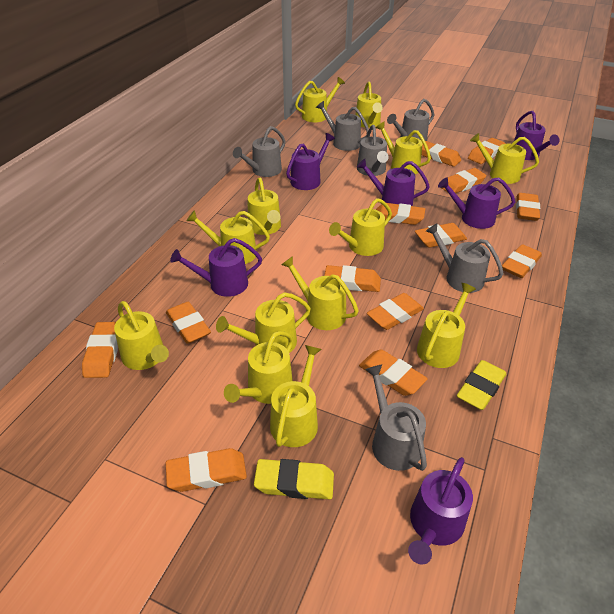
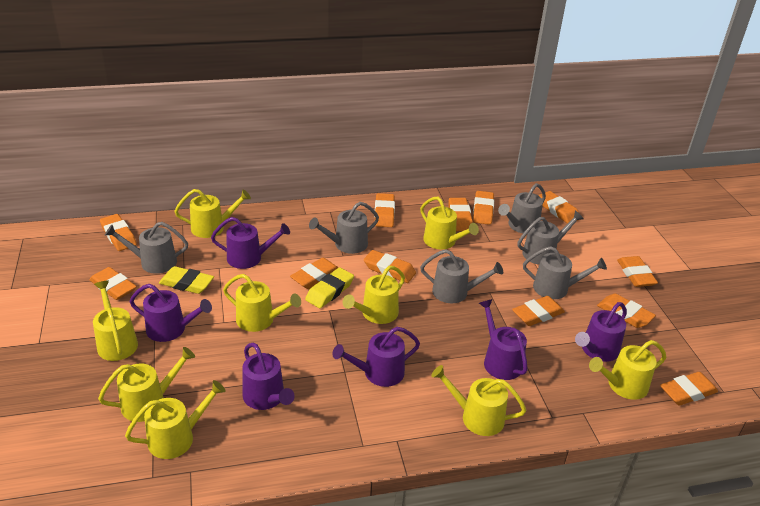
orange eraser: [82,322,118,378] [166,302,211,344] [166,448,247,492] [324,265,381,292] [359,349,428,396] [367,293,424,330] [376,203,425,225] [415,223,467,248] [422,141,461,167] [442,168,486,193] [468,138,505,164] [502,244,542,278] [516,193,540,221] = 13 -> [89,267,137,300] [100,214,137,251] [290,258,339,289] [364,250,416,283] [374,193,395,227] [449,198,473,231] [473,191,494,225] [512,296,565,326] [538,191,579,224] [597,294,656,328] [617,256,658,287] [660,372,718,406] = 12
yellow watering can: [114,301,169,370] [186,210,270,264] [216,293,311,352] [224,331,293,404] [248,178,281,235] [270,345,322,447] [281,256,359,330] [295,77,345,122] [329,198,392,256] [355,81,383,128] [376,121,431,174] [417,283,476,368] [470,133,539,184] = 13 -> [93,281,138,361] [98,347,195,422] [125,380,226,459] [174,189,251,238] [223,274,301,332] [343,266,405,324] [420,197,479,250] [431,365,526,436] [589,340,666,400] = 9

